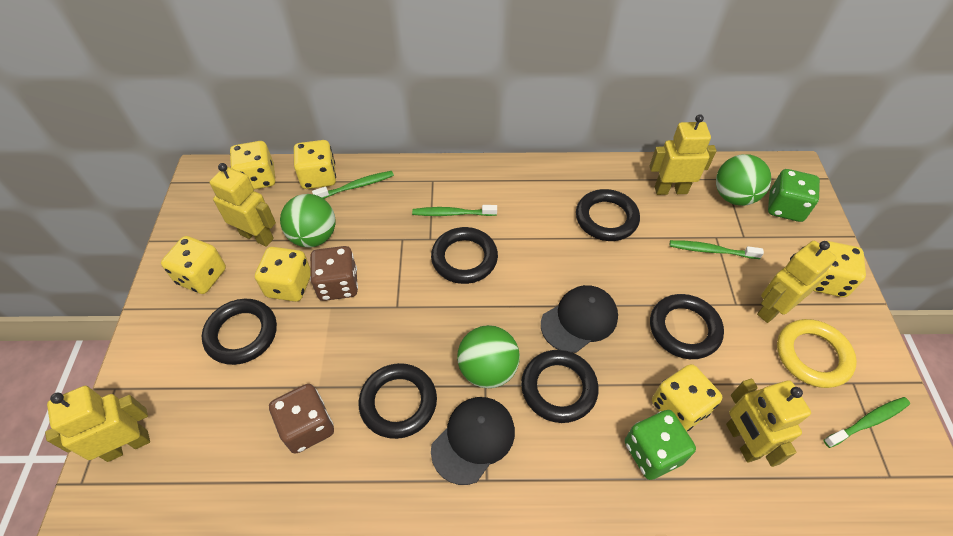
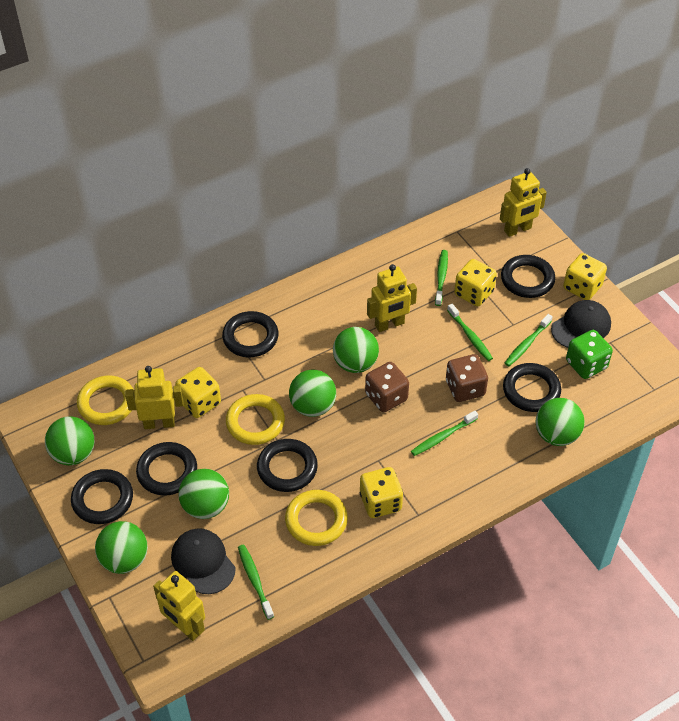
green ball: [280,194,336,248] [457,325,520,388] [716,154,771,206] = 3 -> [45,416,95,465] [95,521,148,574] [179,469,229,519] [289,370,336,417] [333,327,379,373] [536,398,584,446] = 6
green dice: [625,410,696,480] [768,169,820,222] = 2 -> [566,330,613,379] = 1
green toothbrush: [312,171,394,199] [412,205,497,216] [670,240,764,259] [823,397,910,448] = 4 -> [238,544,274,620] [411,411,478,456] [435,250,448,306] [447,304,493,361] [505,314,553,366] = 5
yellow dice: [161,236,226,294] [230,141,275,190] [255,247,310,302] [294,140,336,189] [652,364,722,432] [813,241,866,297] = 6 -> [175,367,221,418] [360,467,403,518] [454,259,497,306] [563,253,607,300] = 4
yellow ring: [777,319,857,388] = 1 -> [77,376,134,425] [226,394,285,445] [285,490,348,546] = 3
yellow robot: [45,386,150,462] [209,163,276,247] [649,114,716,195] [726,379,811,467] [757,241,837,323] = 5 -> [125,366,183,429] [153,571,205,641] [367,264,417,332] [500,168,547,237] = 4

